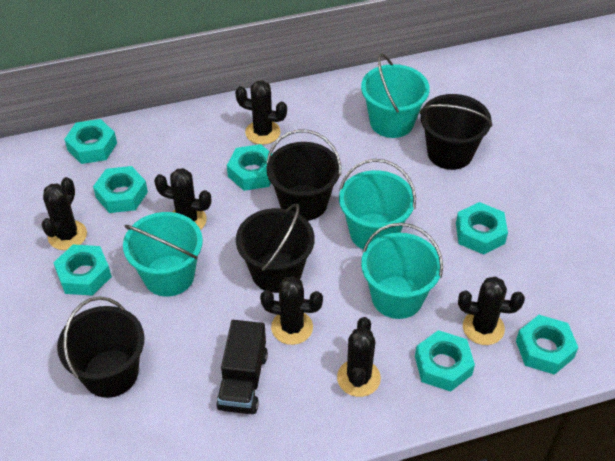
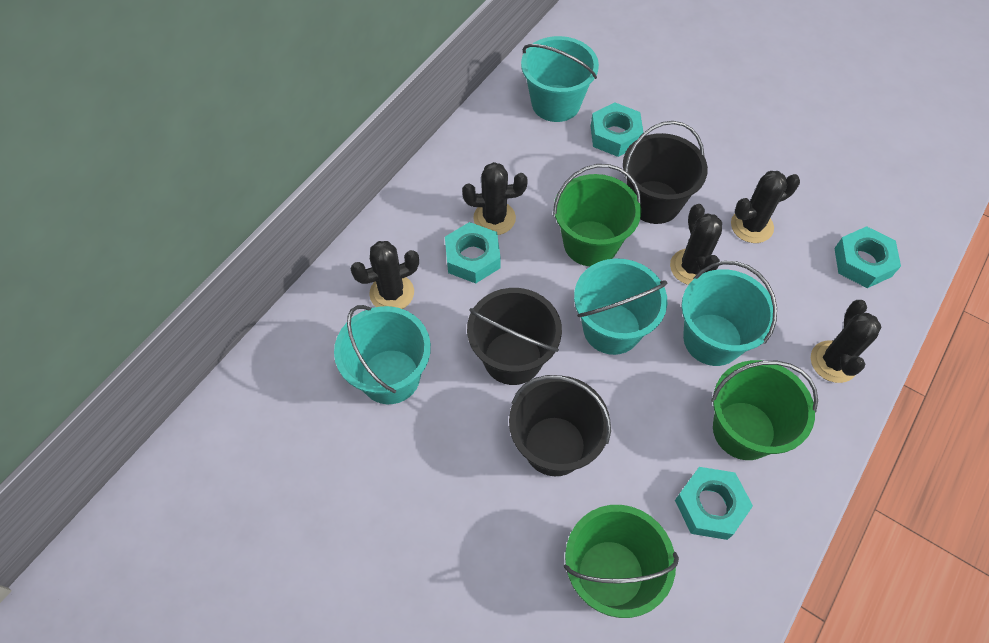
black bucket: [57,297,145,398] [236,203,315,293] [266,130,341,221] [420,94,492,170] = 4 -> [467,288,562,385] [509,375,611,476] [623,121,708,224] = 3
black cactus: [42,177,87,250] [154,168,211,230] [235,80,287,145] [260,276,323,345] [337,317,381,397] [458,276,525,345] = 6 -> [351,241,419,309] [462,162,528,235] [670,204,722,285] [731,171,800,243] [811,300,881,383] = 5
black truck: [216,320,268,414] = 1 -> none = 0
green bucket: none = 0 -> [553,164,641,266] [564,505,679,618] [711,360,818,460] = 3
turquoise nut: [53,245,112,296] [64,119,117,164] [93,166,148,213] [227,144,272,191] [415,330,475,392] [456,202,508,255] [516,315,578,375] = 7 -> [445,222,501,283] [591,103,644,157] [675,467,753,540] [834,226,901,288] = 4

